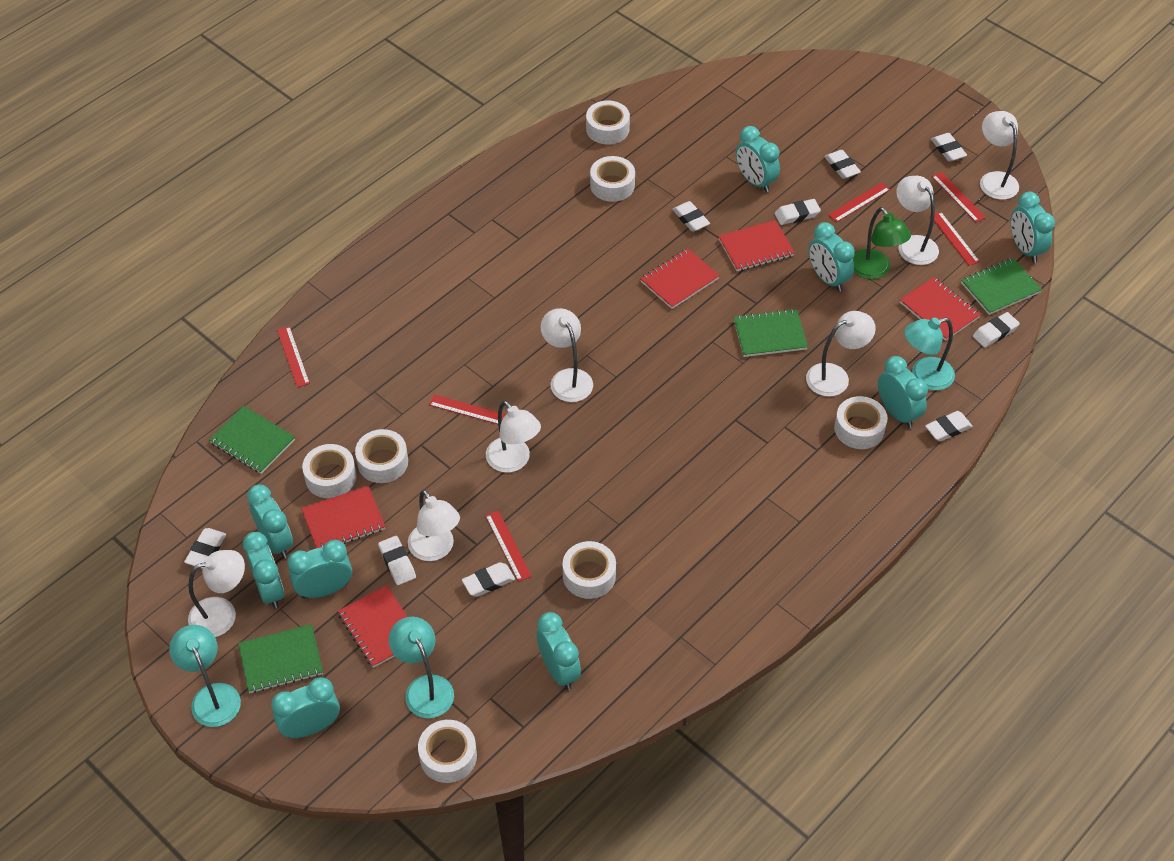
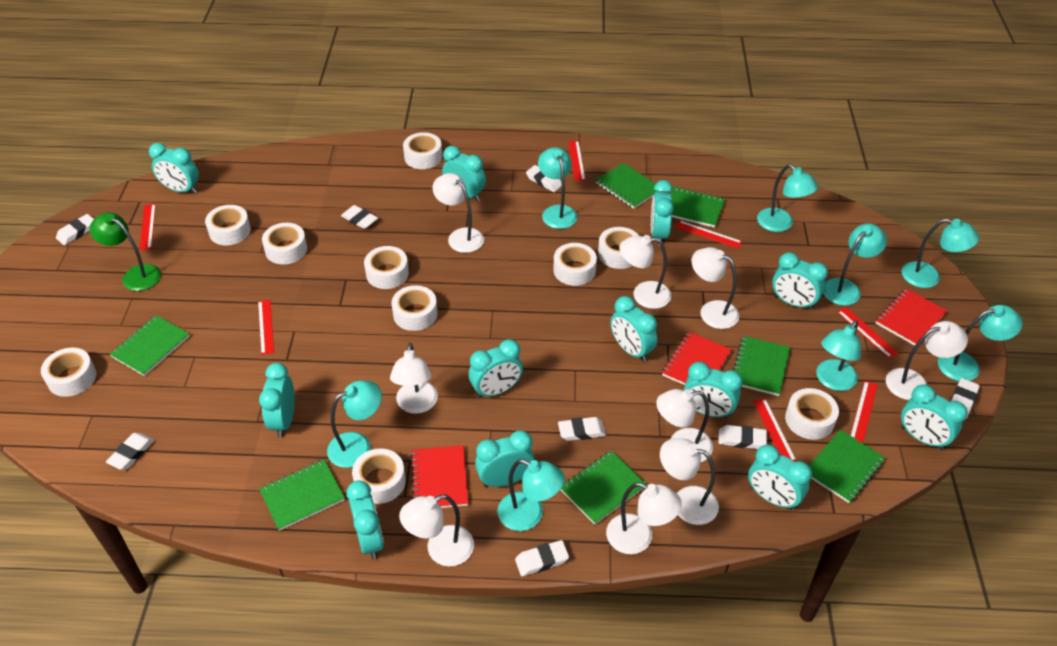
green notebook: [209,406,295,474] [238,624,323,693] [733,309,808,357] [961,258,1042,315] = 4 -> [110,315,190,376] [259,459,345,531] [560,451,647,525] [596,163,658,209] [670,187,725,228] [733,336,790,396] [809,430,885,503] = 7
red notebook: [301,486,385,548] [338,585,408,668] [640,248,720,309] [718,220,795,271] [900,277,981,341] = 5 -> [411,445,468,508] [662,332,732,385] [876,288,947,346] = 3
red ruler: [277,326,310,387] [429,395,506,424] [485,511,532,582] [828,183,890,222] [930,212,980,266] [932,172,986,222] = 6 -> [139,204,156,250] [258,300,274,355] [568,141,586,181] [676,220,742,249] [753,398,796,462] [837,307,899,359] [850,381,878,443] = 7
turquoise clock: [243,532,284,609] [247,485,293,559] [271,677,340,738] [287,540,352,598] [536,612,581,690] [736,126,780,193] [809,222,855,292] [878,356,928,428] [1011,192,1055,263] = 9 -> [149,143,199,194] [259,363,295,438] [346,480,384,559] [442,146,486,201] [469,339,523,398] [475,430,535,487] [611,296,658,362] [651,180,674,246] [684,362,743,418] [748,445,812,510] [772,252,828,310] [901,384,968,450] = 12
turquoise lamp: [169,625,241,727] [389,617,454,718] [904,318,955,390] = 3 -> [327,381,382,468] [498,459,565,531] [538,147,577,229] [757,164,818,232] [816,320,861,391] [823,223,887,306] [902,218,979,288] [938,305,1023,381] = 8
white eraser: [184,528,226,568] [378,536,416,585] [462,562,515,597] [672,201,710,232] [775,199,821,225] [824,150,861,179] [925,411,973,442] [931,133,967,162] [973,312,1020,348] = 9 -> [56,214,94,245] [106,433,154,470] [341,205,378,229] [515,540,569,576] [526,165,562,192] [558,417,606,441] [718,425,767,449] [950,378,980,420] = 8
white lamp: [188,550,245,637] [408,490,460,561] [486,401,541,473] [541,308,593,402] [806,311,876,397] [896,176,939,265] [980,111,1019,200] = 7 -> [390,343,438,414] [399,494,474,567] [432,173,484,253] [606,482,682,554] [619,235,672,309] [656,389,713,462] [660,438,719,525] [692,247,739,329] [886,321,968,400] = 9
white tape: [302,444,356,498] [355,429,408,483] [418,720,477,783] [563,541,616,599] [586,100,630,144] [590,156,635,202] [834,396,887,449] = 7 -> [41,348,96,397] [205,205,251,245] [262,223,307,265] [352,448,406,504] [364,246,409,289] [391,285,438,331] [403,132,442,169] [553,243,597,286] [598,227,638,269] [785,388,839,440] = 10

